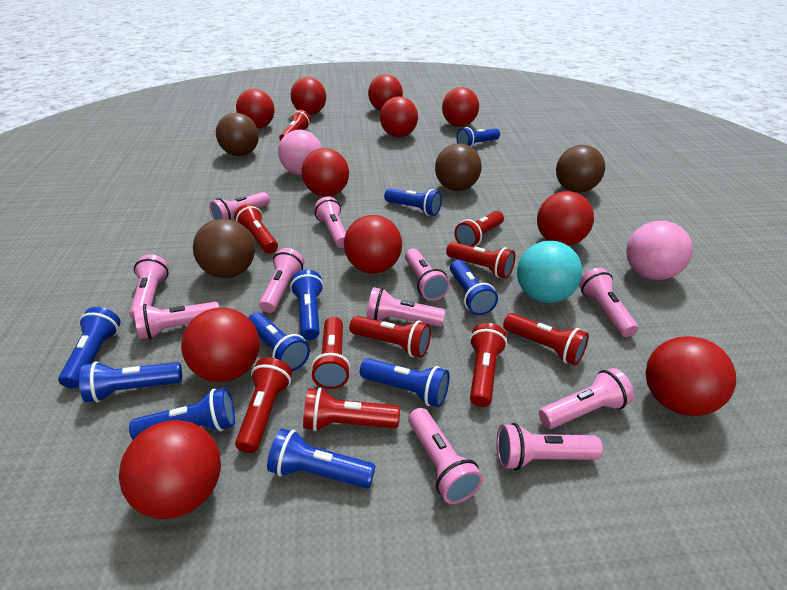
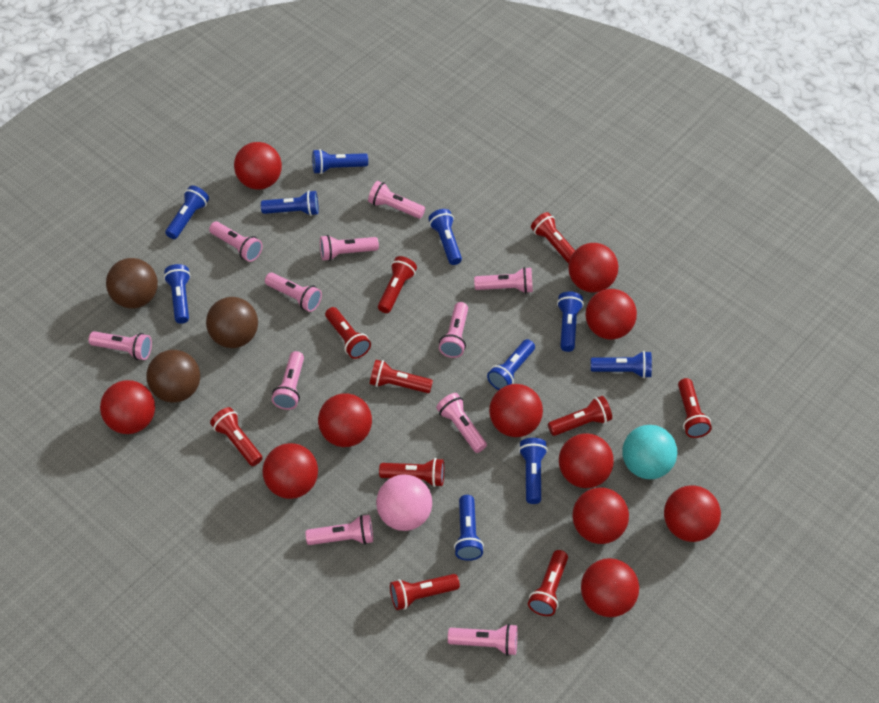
brown ball: [193,219,255,278] [216,113,259,156] [435,143,482,191] [556,145,605,193] = 4 -> [106,258,158,309] [146,350,200,402] [206,297,258,348] = 3
pink ball: [278,130,322,175] [626,221,693,280] = 2 -> [376,475,432,531] = 1

